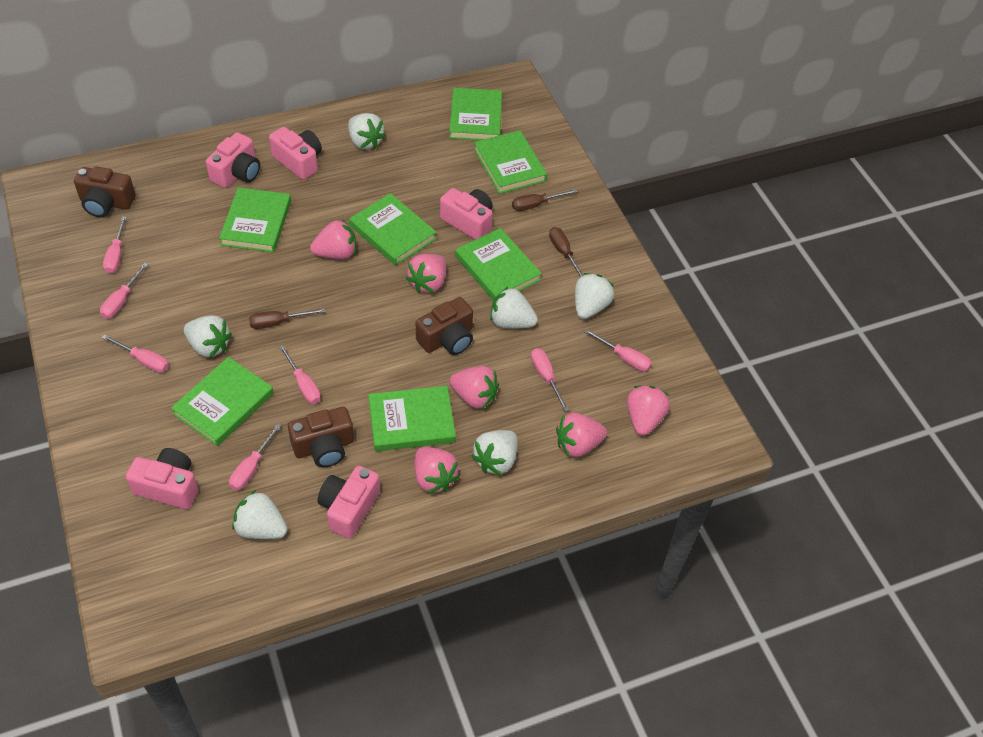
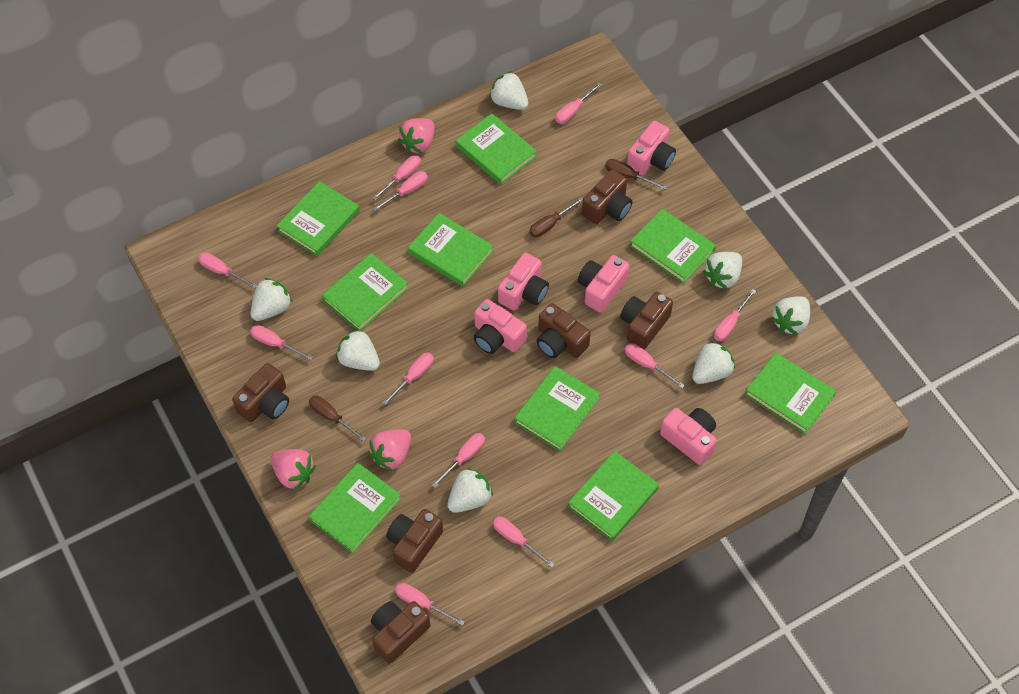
brown camera: [74,166,136,217] [288,407,354,467] [416,297,473,355] = 3 -> [232,363,289,422] [371,601,430,664] [386,509,443,573] [537,303,591,358] [582,170,632,224] [620,291,673,349] = 6
green book: [171,357,274,446] [219,187,291,253] [349,193,437,266] [368,386,456,451] [449,88,502,141] [455,228,542,301] [474,130,547,194] = 7 -> [277,181,360,256] [308,463,402,554] [322,253,409,331] [408,213,493,287] [456,113,537,185] [514,366,600,451] [568,451,659,541] [630,209,716,284] [745,353,836,434] = 9
pink screwdriver: [100,263,149,318] [102,334,169,373] [103,216,127,273] [229,424,281,490] [279,345,321,404] [531,348,569,412] [584,329,652,372] = 7 -> [198,253,257,289] [250,325,313,360] [372,155,421,201] [373,171,428,212] [383,352,434,406] [395,583,465,626] [431,433,485,488] [493,517,555,568] [555,83,602,124] [625,343,685,388] [714,289,756,341] = 11
pink strawberry: [310,219,356,259] [406,254,446,293] [415,447,460,493] [449,366,499,409] [556,413,607,457] [627,385,670,436] = 6 -> [271,449,316,490] [368,429,411,471] [398,118,434,153] = 3
white strawberry: [184,315,232,357] [232,490,288,539] [348,113,386,149] [471,430,518,475] [490,287,538,328] [575,273,614,319] = 6 -> [250,278,292,321] [336,329,380,371] [447,467,493,513] [489,71,528,110] [692,341,735,384] [703,252,742,289] [771,296,810,335] = 7

